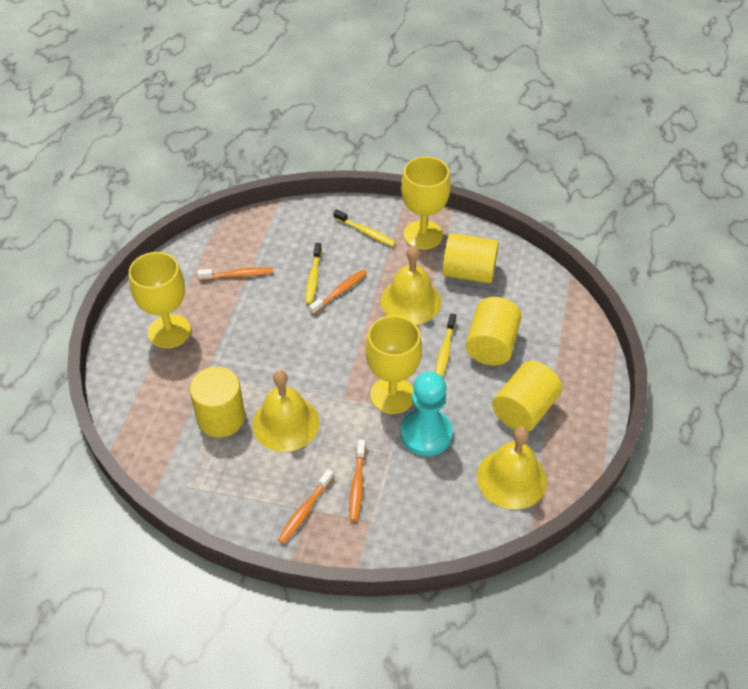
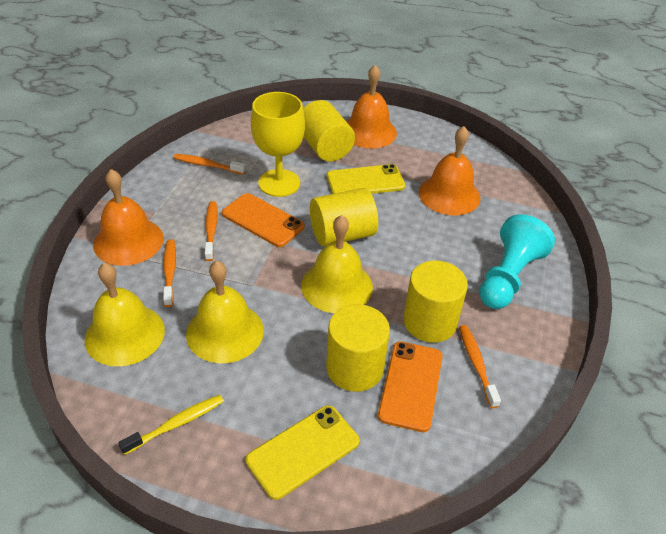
orange bell: none = 0 -> [93,169,164,266] [347,65,397,148] [419,126,480,215] = 3
orange phone: none = 0 -> [222,193,305,247] [378,341,443,432] = 2
yellow goblet: [129,252,191,348] [365,316,422,414] [401,157,451,249] = 3 -> [251,92,305,197] = 1
yellow phone: none = 0 -> [246,405,360,500] [327,164,405,194] = 2
yellow toothbrush: [305,243,322,304] [333,209,396,247] [435,313,456,377] = 3 -> [118,395,224,455] = 1

